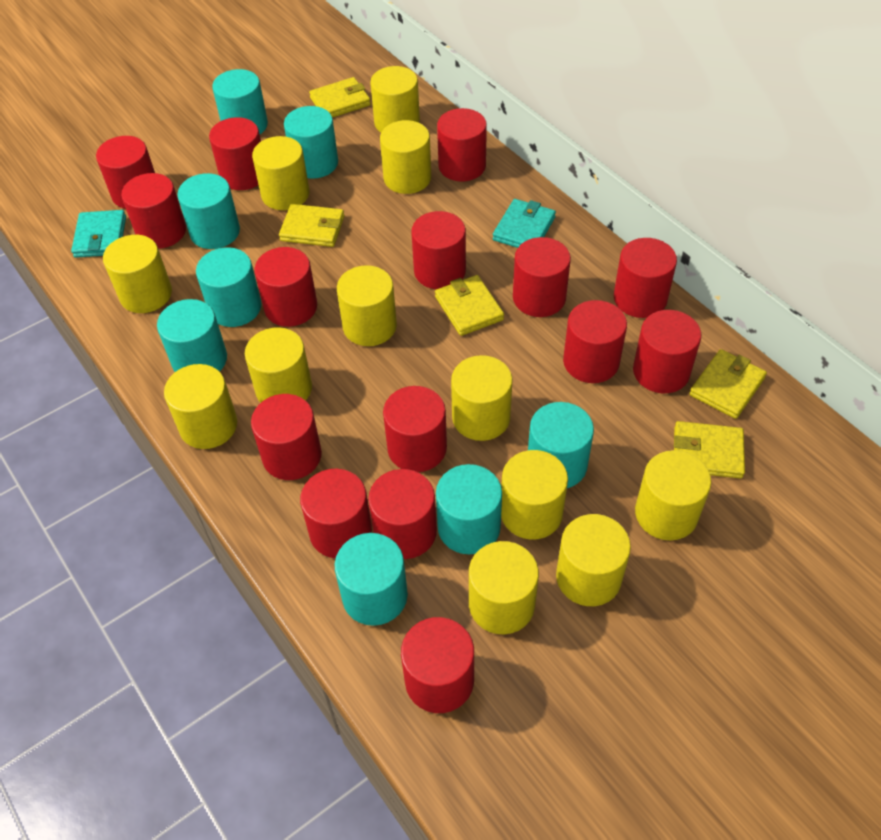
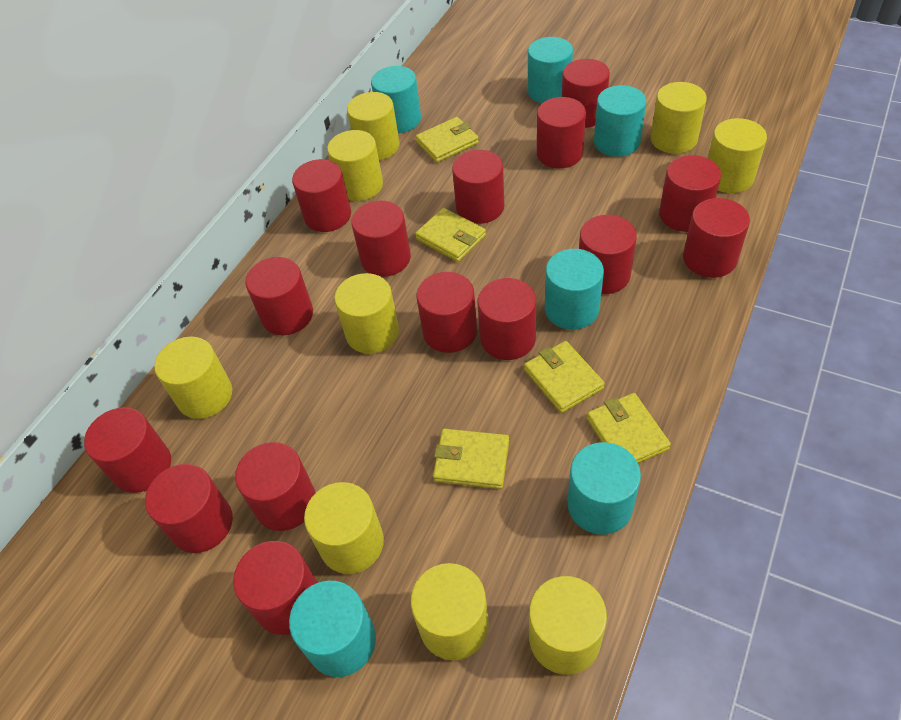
turquoise cylinder: [157,299,227,372] [177,173,240,249] [196,247,262,327] [212,69,268,134] [284,106,338,179] [335,533,408,626] [436,464,502,554] [528,402,594,488] = 8 -> [289,581,376,677] [371,66,421,133] [528,37,573,103] [545,249,604,330] [567,442,641,534] [594,85,646,157] = 6
turquoise wallet: [71,210,126,258] [493,199,556,248] = 2 -> none = 0
yellow cylinder: [103,235,172,313] [164,364,237,449] [245,327,312,403] [252,136,309,210] [337,265,397,346] [370,66,420,133] [380,120,431,194] [451,355,513,441] [469,541,539,634] [501,450,568,540] [556,514,631,606] [635,450,711,540] = 12 -> [154,337,232,419] [304,482,384,574] [327,130,383,201] [334,273,399,354] [347,92,399,161] [411,563,489,660] [529,576,607,675] [651,82,707,154] [708,118,767,193] = 9

